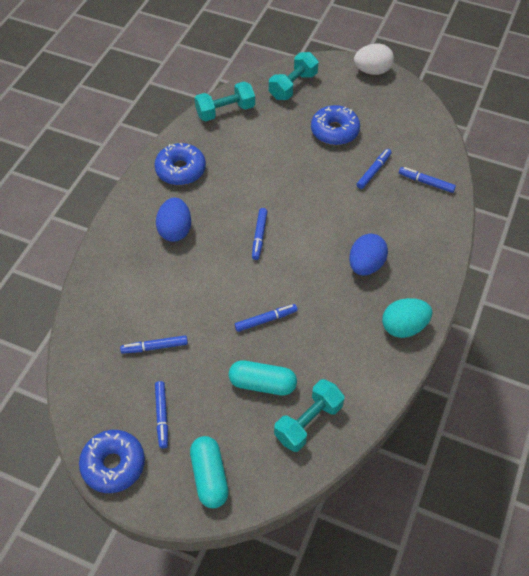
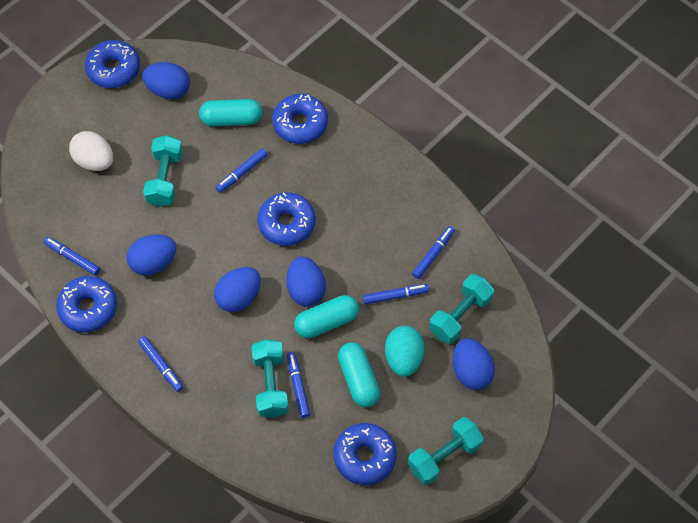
blue donut: [79,430,145,493] [154,142,206,185] [311,105,360,145] = 3 -> [56,276,117,332] [85,40,140,88] [257,192,316,246] [272,94,328,144] [334,423,397,485] = 5
blue egg: [156,198,191,242] [349,234,388,275] = 2 -> [127,234,176,276] [142,62,190,99] [214,267,261,312] [286,256,326,307] [453,338,495,390] = 5
turquoise capsule: [190,436,229,508] [229,360,297,395] = 2 -> [199,99,262,126] [294,295,359,338] [338,343,380,407] = 3
turquoise dumbbell: [195,81,255,121] [269,52,318,100] [274,379,345,452] = 3 -> [143,135,183,207] [251,339,289,418] [408,417,484,485] [429,274,494,344] = 4

